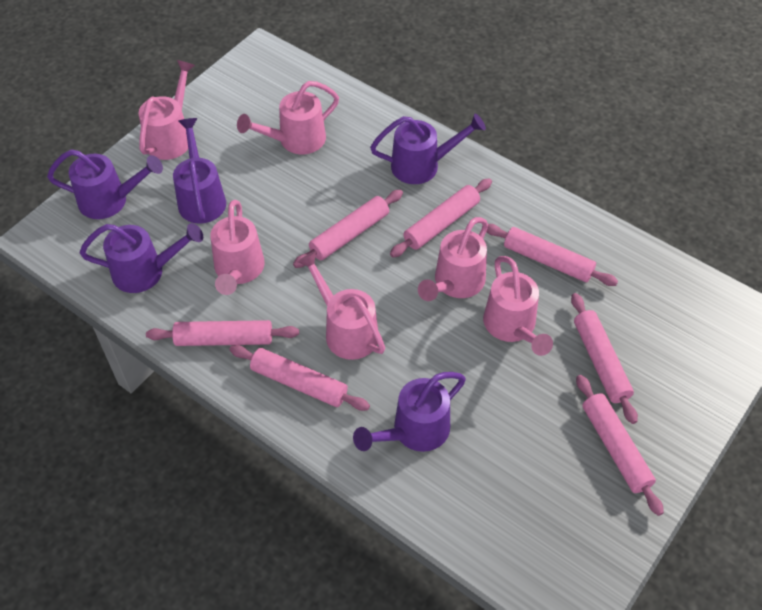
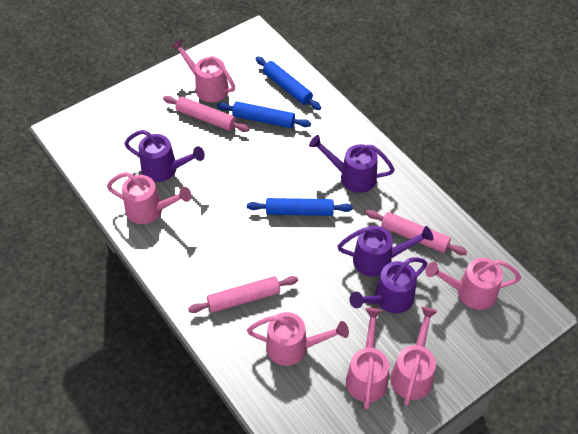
blue rolling pin: none = 0 -> [217,102,311,128] [247,198,353,216] [256,57,321,110] = 3
pink rolling pin: [146,320,299,346] [229,345,370,411] [293,190,403,268] [390,178,492,257] [487,224,618,286] [571,293,638,424] [576,375,664,516] = 7 -> [163,96,249,132] [188,276,298,313] [366,210,467,255] = 3
purple watering can: [47,149,163,219] [80,223,203,293] [173,118,226,224] [353,372,466,452] [370,113,486,184] = 5 -> [124,130,205,182] [309,135,395,193] [337,226,433,277] [349,257,427,313] = 4

